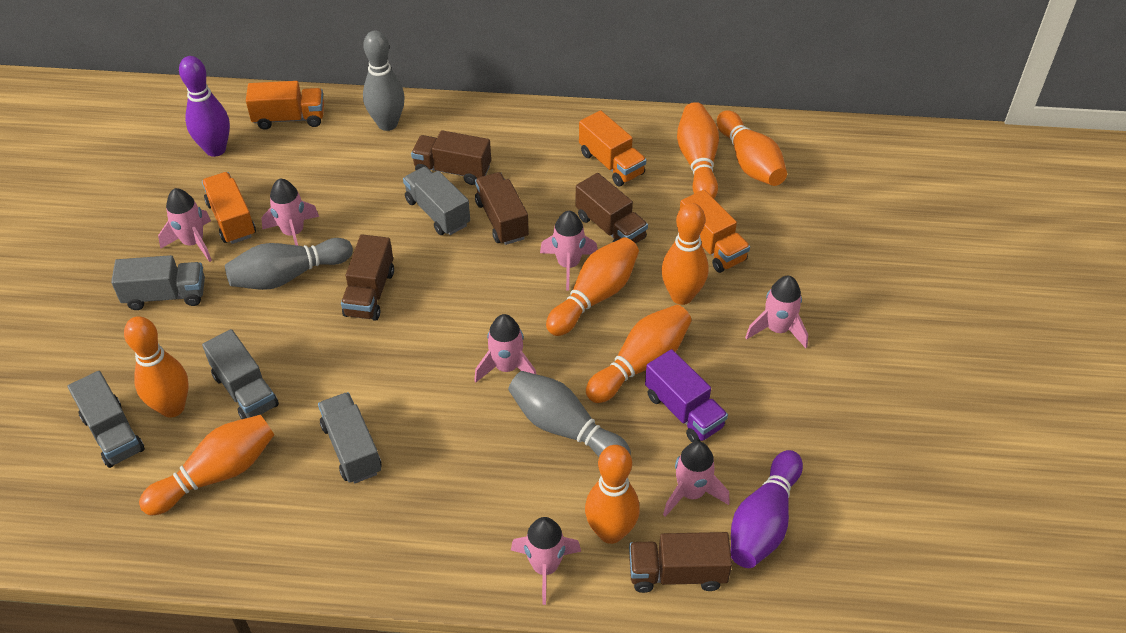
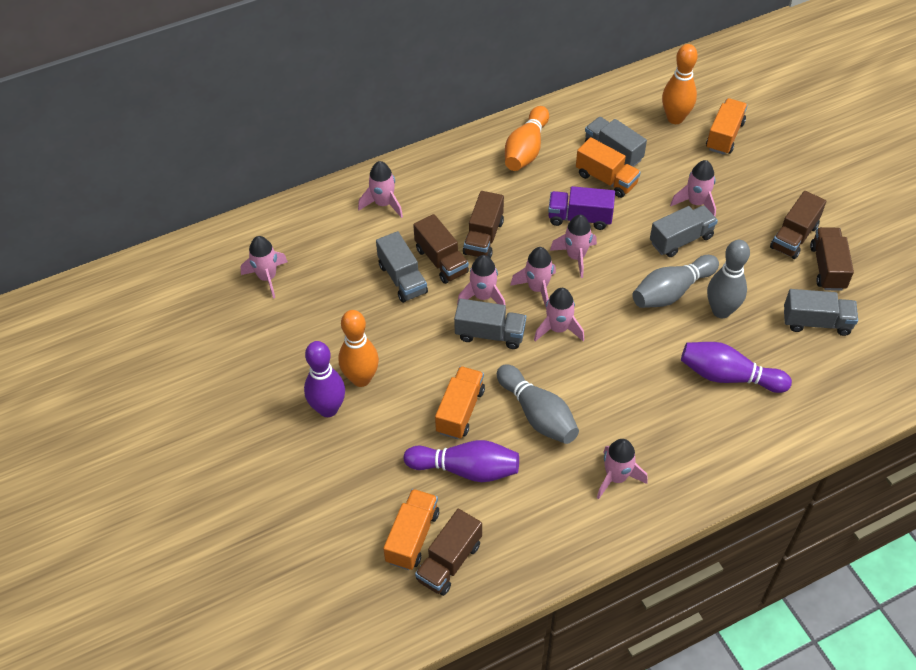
orange bowling pin: [124,316,189,418] [139,415,274,515] [546,237,639,336] [585,445,640,544] [586,305,692,403] [661,203,709,305] [677,102,719,199] [717,110,787,186] = 8 -> [339,310,379,387] [505,106,549,171] [662,44,698,124] = 3
pink rocket: [158,188,212,262] [261,178,319,246] [474,314,536,383] [511,517,581,605] [540,211,598,290] [663,441,730,517] [745,276,808,348] = 7 -> [241,236,288,299] [358,161,403,218] [457,255,506,306] [510,247,556,309] [534,288,584,341] [550,215,597,278] [597,439,648,499] [670,160,716,217] = 8
purple bowling pin: [179,56,230,157] [731,450,803,568] = 2 -> [304,341,345,417] [404,440,519,482] [681,342,792,393] = 3

